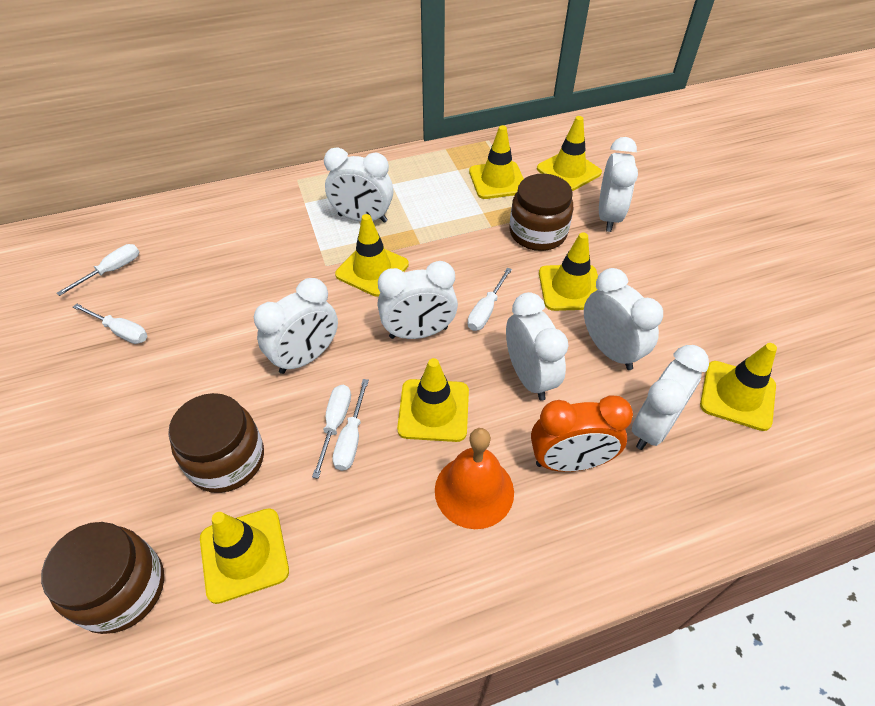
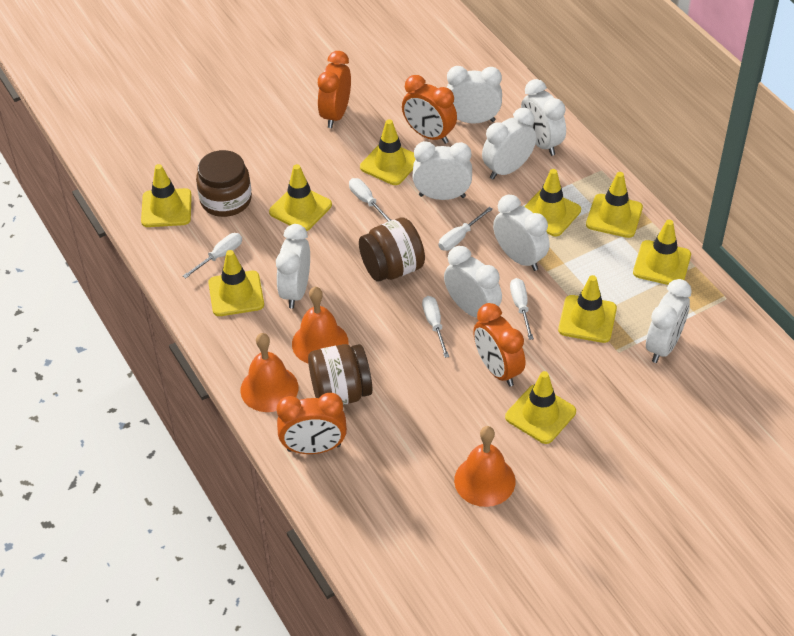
orange bell: [435,428,514,529] = 1 -> [240,333,298,412] [292,287,348,363] [454,426,516,507] = 3
orange clock: [531,395,633,472] = 1 -> [277,393,347,454] [318,51,351,128] [402,75,457,144] [473,303,525,387] = 4
white clock: [254,278,338,374] [324,148,393,223] [378,261,458,339] [506,292,568,401] [584,268,663,370] [599,137,638,232] [632,345,709,450] = 7 -> [276,224,310,308] [412,141,472,200] [444,246,502,318] [447,66,502,123] [482,108,536,179] [493,195,550,271] [521,79,566,156] [646,279,692,363] = 8
yellow traffic cone: [200,508,289,604] [335,214,409,297] [397,358,469,442] [469,125,524,199] [537,116,602,191] [539,232,598,311] [700,343,777,431] = 7 -> [141,164,192,227] [208,250,264,316] [269,164,332,231] [360,119,415,185] [505,371,576,444] [524,169,581,236] [558,275,617,343] [586,172,643,238] [633,220,691,285] = 9

